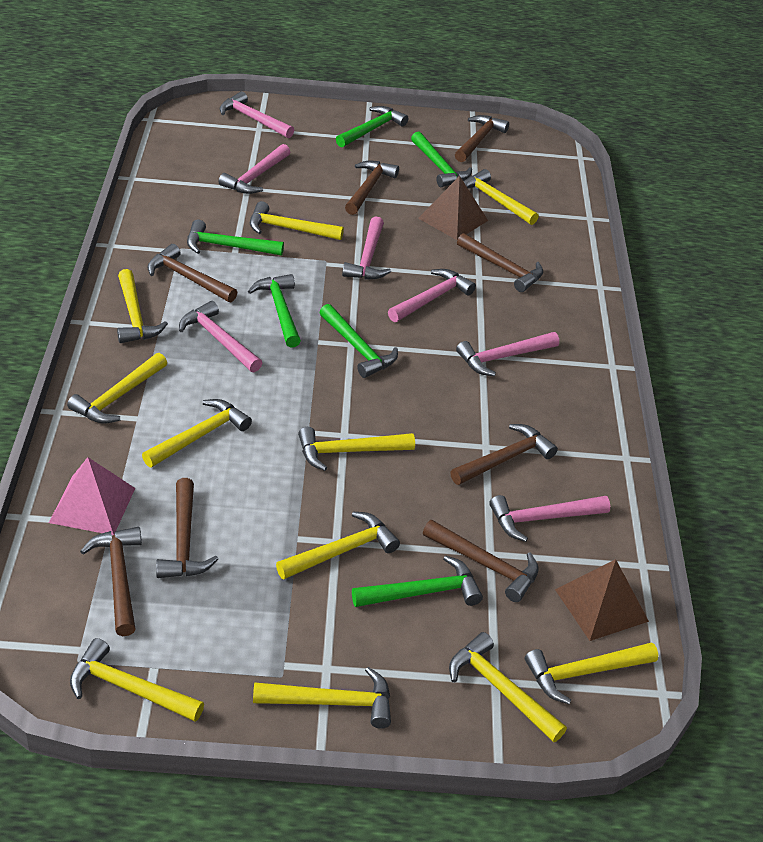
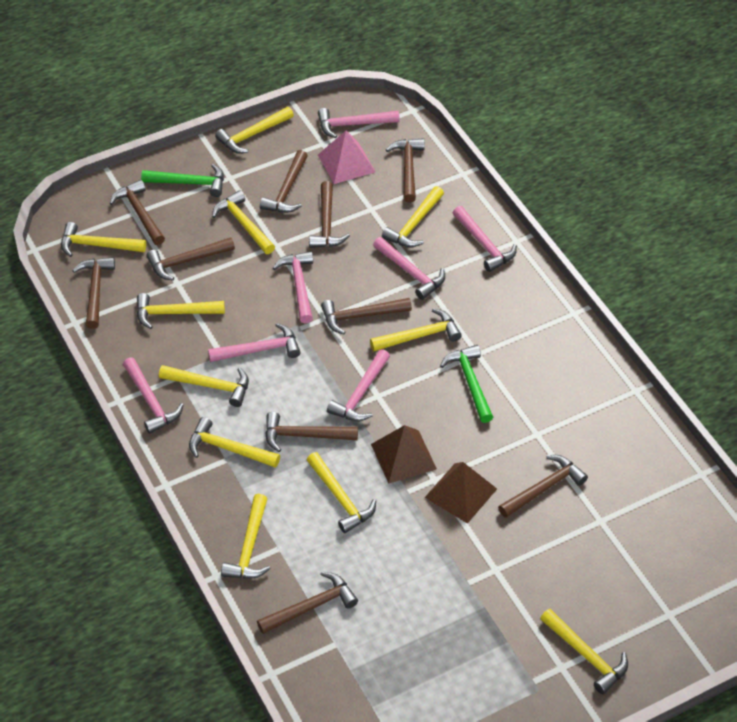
brown hammer: [80,527,142,636] [147,244,237,302] [156,478,218,578] [345,160,399,215] [423,520,539,602] [450,424,558,485] [455,115,509,162] [457,233,543,292] = 8 -> [72,257,115,329] [109,180,165,245] [146,237,235,281] [257,572,358,634] [260,150,308,213] [265,412,358,452] [309,181,350,248] [321,298,412,335] [386,138,425,203] [498,455,588,518] = 10
green hammer: [187,219,284,256] [248,274,301,348] [319,304,398,378] [336,106,408,147] [352,555,483,607] [411,132,472,187] = 6 -> [141,164,224,197] [440,345,493,423] = 2

